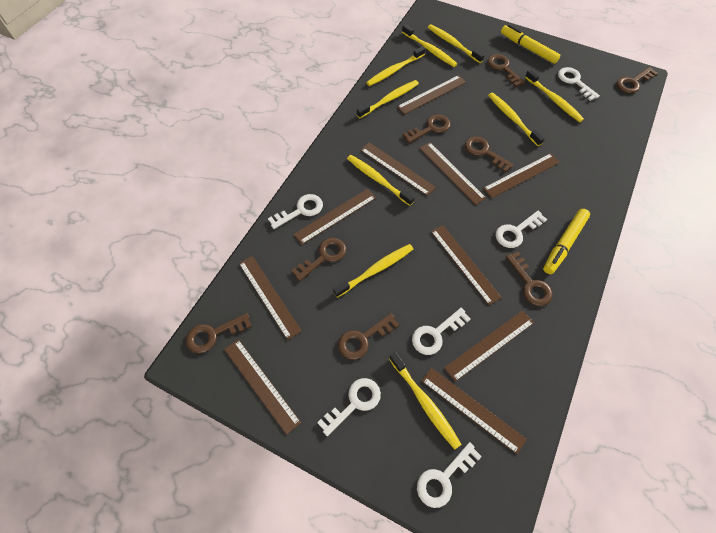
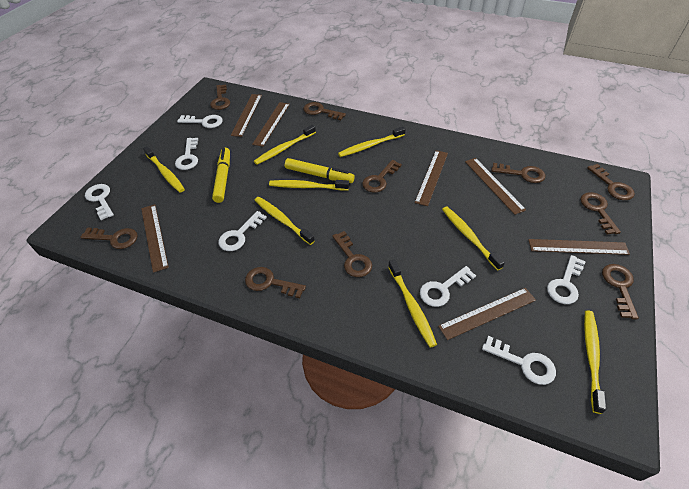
brown key: [186,313,252,353] [291,238,346,281] [338,313,399,360] [403,114,451,143] [465,136,514,173] [488,54,525,87] [506,252,553,306] [617,67,658,93] = 8 -> [80,227,138,249] [210,85,230,110] [245,267,306,298] [303,102,346,120] [332,231,372,277] [362,160,402,192] [491,163,545,183] [580,192,621,235] [587,164,635,200] [602,264,639,319] = 10
brown ruler: [224,339,301,435] [239,256,302,340] [294,189,376,245] [360,143,436,196] [397,75,466,115] [419,142,486,205] [422,368,526,454] [431,225,502,305] [444,310,534,382] [483,153,560,198] = 10 -> [141,204,169,273] [231,94,262,137] [252,102,290,147] [414,150,448,206] [438,288,536,340] [465,158,526,215] [528,239,630,255] = 7
white key: [268,194,323,229] [317,378,381,436] [412,308,470,355] [417,442,482,508] [496,210,547,248] [558,67,600,101] = 6 -> [85,184,114,220] [175,138,198,170] [177,115,223,128] [218,211,267,251] [420,266,476,307] [482,336,556,385] [547,255,586,304] = 7
yellow toothbrush: [333,244,413,298] [347,155,415,206] [357,80,419,118] [366,46,426,86] [389,352,462,450] [402,24,457,67] [428,24,485,63] [488,92,545,146] [525,69,584,122] = 9 -> [143,146,185,193] [254,125,316,165] [255,197,315,245] [269,180,349,190] [338,126,406,157] [388,259,437,348] [442,207,505,271] [584,311,607,414] = 8

